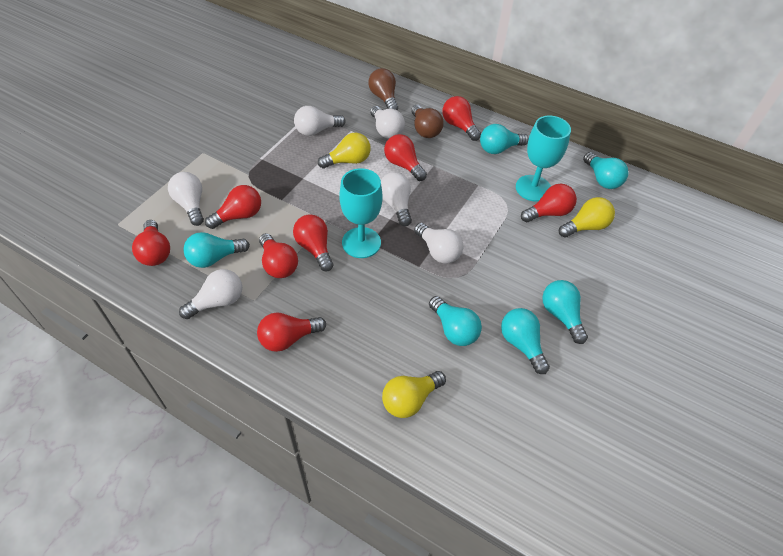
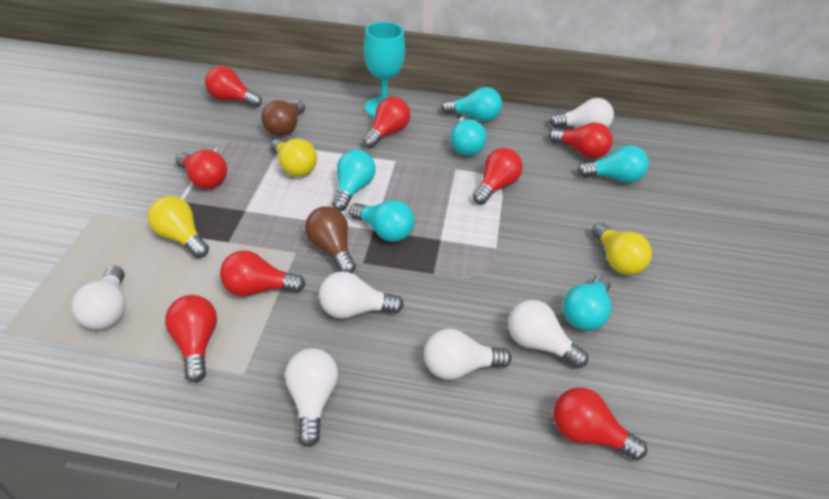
turquoise goblet: [340,168,382,258] [516,116,571,202] = 2 -> [364,22,405,118] = 1

